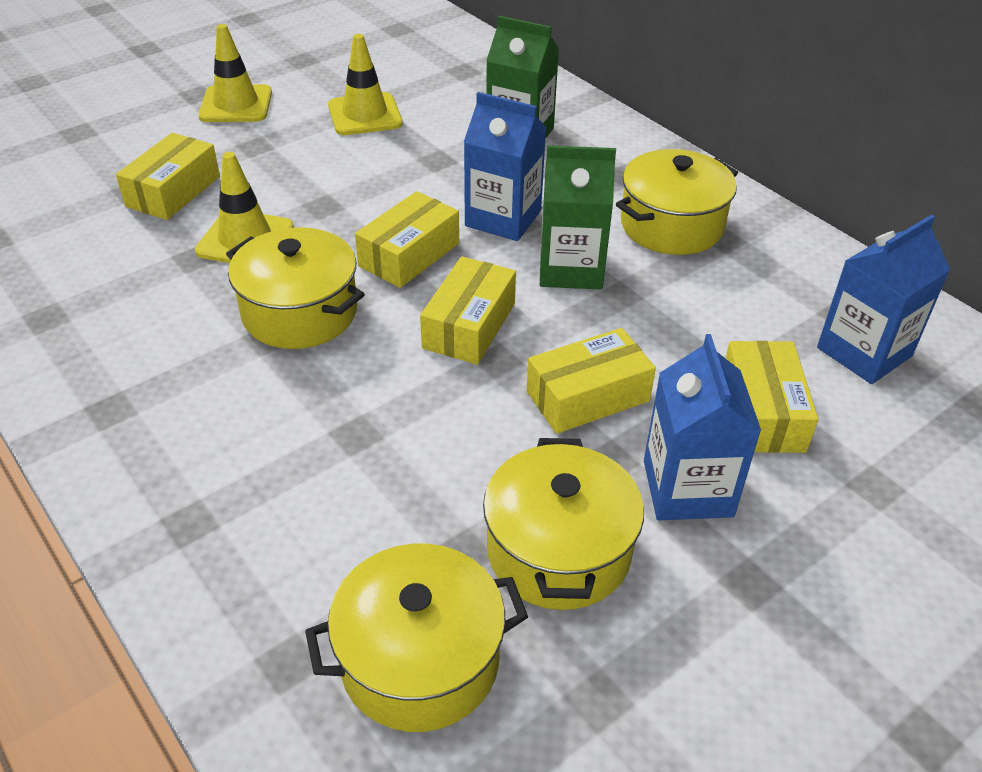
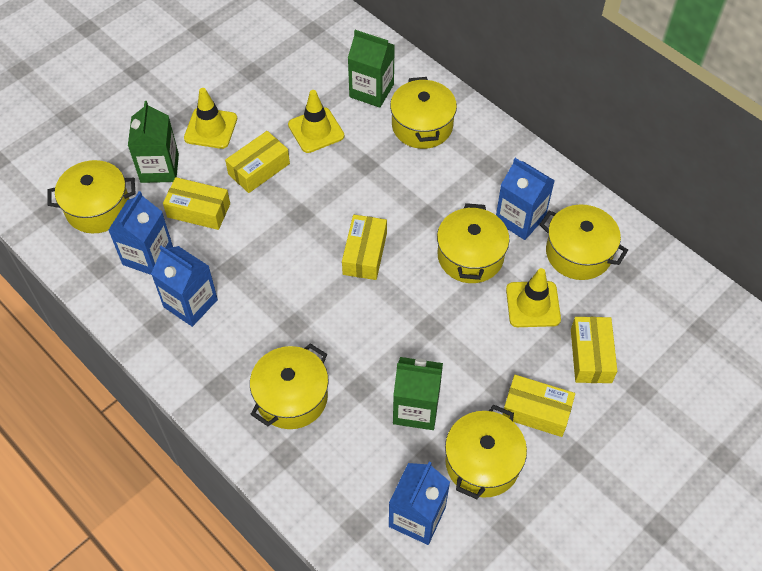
blue carton: [464,92,546,241] [644,334,761,520] [817,214,951,384] = 3 -> [108,191,173,275] [151,246,218,327] [389,462,450,545] [496,158,555,240] = 4
green carton: [486,16,559,139] [540,145,616,289] = 2 -> [128,101,179,183] [348,30,395,108] [393,357,443,430] = 3
yellow pot: [226,227,365,349] [305,544,528,732] [483,438,644,610] [616,149,738,255] = 4 -> [48,160,136,233] [250,343,329,429] [390,77,457,149] [437,203,509,283] [445,405,527,499] [539,204,628,280] = 6

